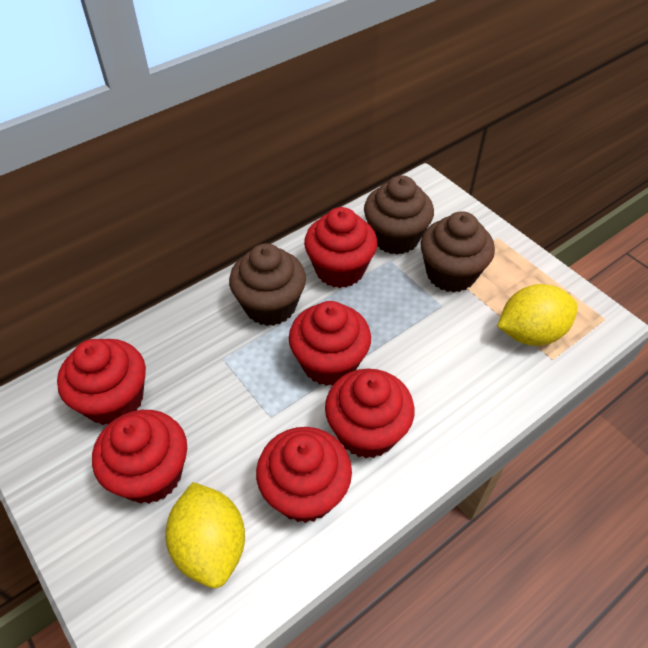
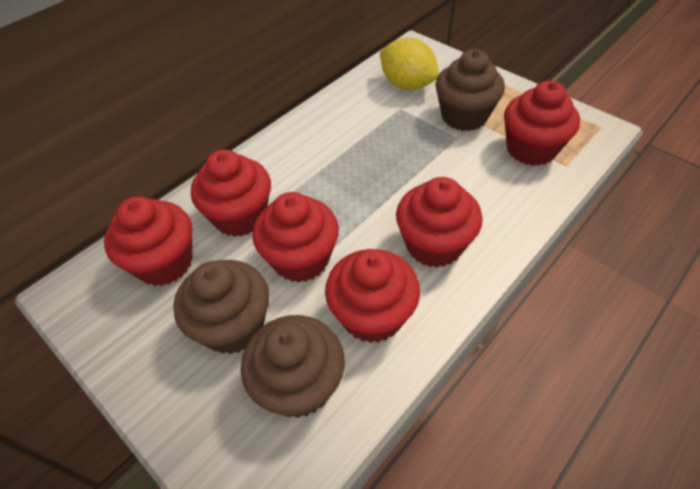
yellow lemon: [165,482,245,588] [497,284,578,346] = 2 -> [380,38,439,90] = 1

